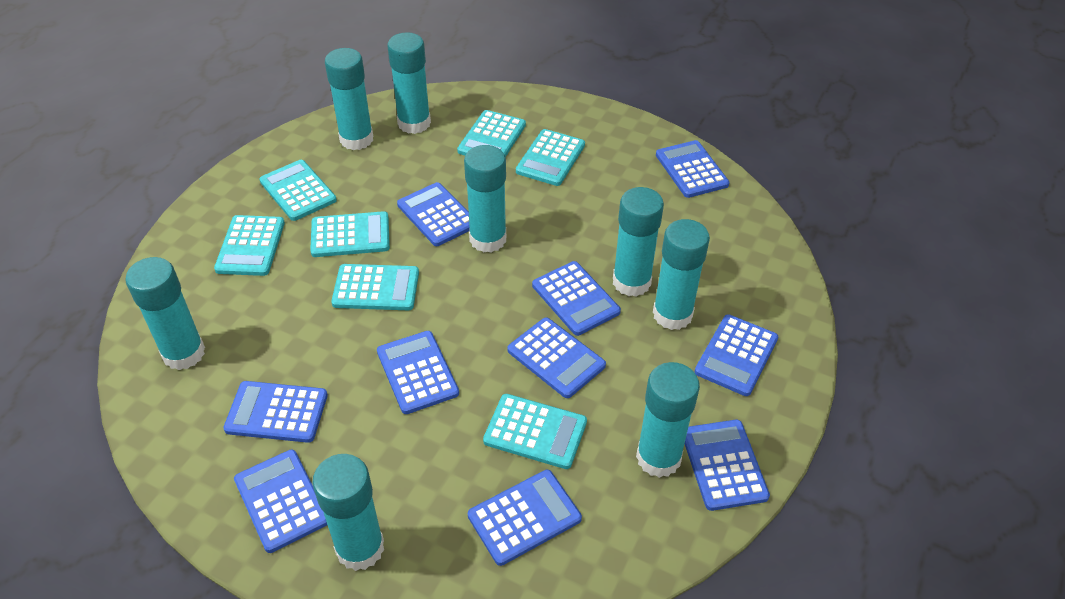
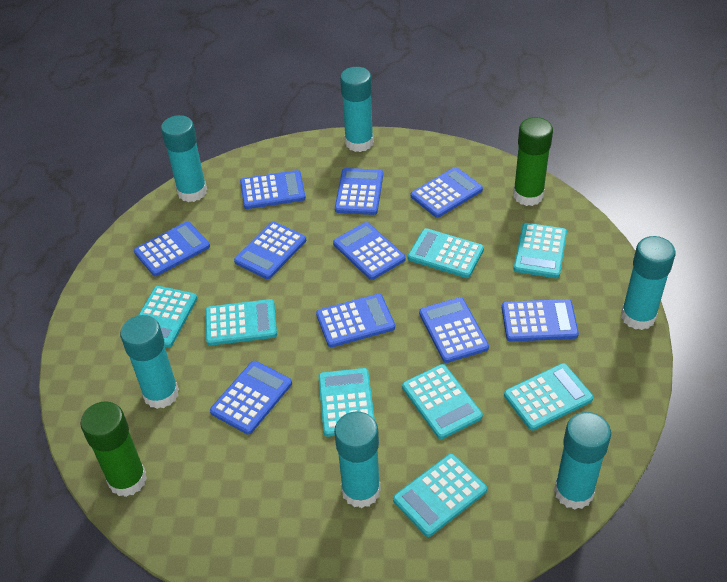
green glue stick: none = 0 -> [80,401,147,497] [513,117,553,206] = 2
turquoise calculator: [214,215,285,276] [260,160,337,221] [310,211,390,257] [331,264,419,310] [457,110,526,157] [483,394,587,469] [516,129,585,186] = 7 -> [138,286,197,348] [205,299,277,346] [318,368,375,437] [393,454,487,537] [402,364,483,439] [408,228,484,278] [504,363,593,430] [514,223,567,278] = 8
turquoise glue stick: [125,257,205,370] [312,454,384,571] [325,48,373,150] [388,32,431,134] [464,145,506,253] [613,187,664,297] [636,362,700,478] [653,219,710,330] = 8 -> [120,315,179,409] [161,115,207,202] [334,411,381,508] [340,67,374,152] [554,412,611,510] [621,236,675,330] = 6

